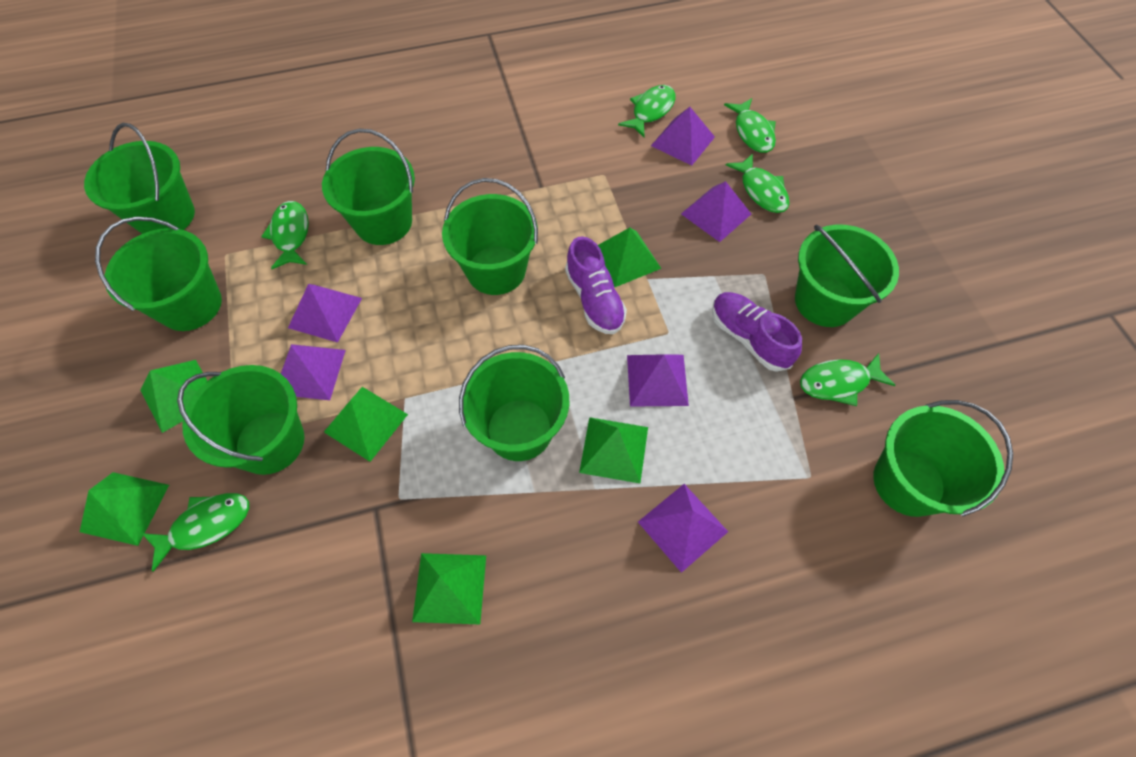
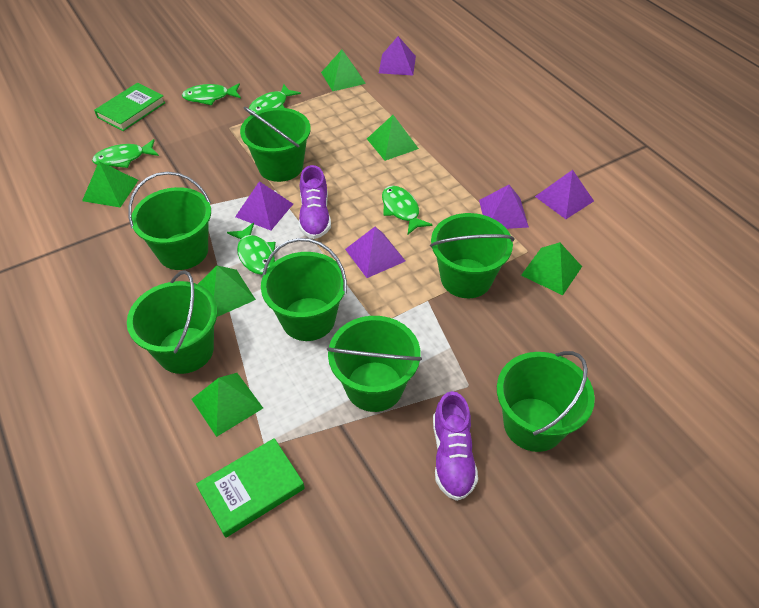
green book: none = 0 -> [94,83,166,131] [196,438,305,538] = 2
green bucket: [84,123,195,234] [95,217,222,331] [177,365,304,475] [322,129,415,245] [442,178,538,295] [459,345,569,461] [795,225,899,327] [873,400,1013,517] = 8 -> [127,270,218,374] [128,172,211,270] [240,107,311,182] [261,238,347,341] [327,316,422,412] [430,213,515,298] [497,351,595,452] = 7
green fish: [142,493,249,572] [261,201,309,269] [618,85,676,137] [724,98,776,153] [726,153,790,213] [800,353,895,406] = 6 -> [92,139,159,168] [182,83,241,105] [227,223,276,275] [249,84,301,115] [382,186,433,234] = 5
purple pyramid: [281,344,346,400] [288,284,362,343] [627,354,689,407] [638,484,728,573] [651,107,715,166] [681,181,751,242] = 6 -> [235,181,293,230] [345,227,405,278] [379,36,416,76] [479,185,529,229] [535,170,594,219] = 5

